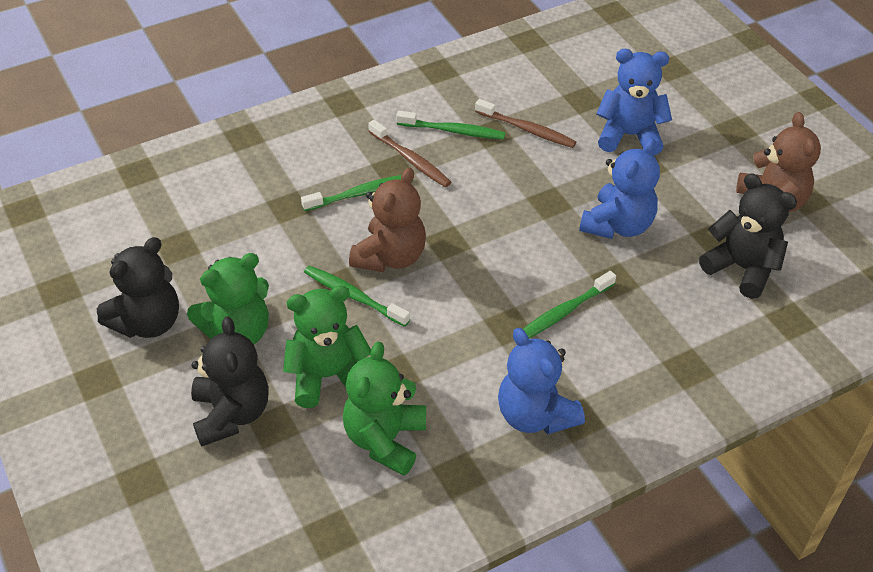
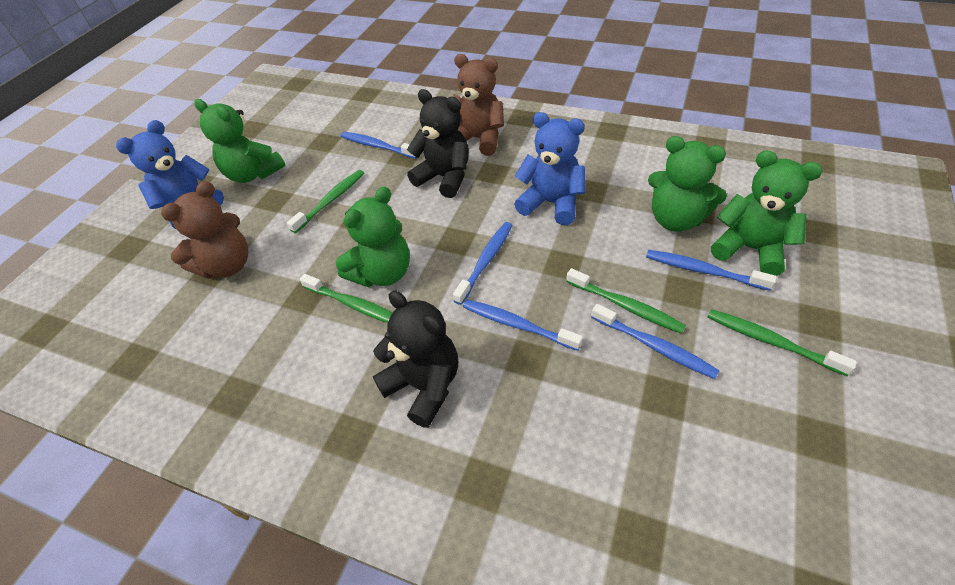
black teddy bear: [97,237,179,338] [191,316,269,446] [699,173,797,299] = 3 -> [373,290,458,428] [407,89,469,198] = 2
blue teddy bear: [498,328,585,434] [579,138,660,239] [596,49,672,155] = 3 -> [116,120,224,230] [514,112,586,225] = 2
blue toothbrush: none = 0 -> [340,132,417,159] [453,222,513,305] [463,300,583,351] [591,304,720,379] [646,250,777,291] = 5
brown toothbrush: [368,120,451,187] [475,99,576,148] = 2 -> none = 0
green teddy bear: [187,253,269,344] [283,285,371,408] [343,342,426,476] = 3 -> [194,99,285,183] [336,186,410,287] [648,136,727,232] [711,150,823,276] = 4

